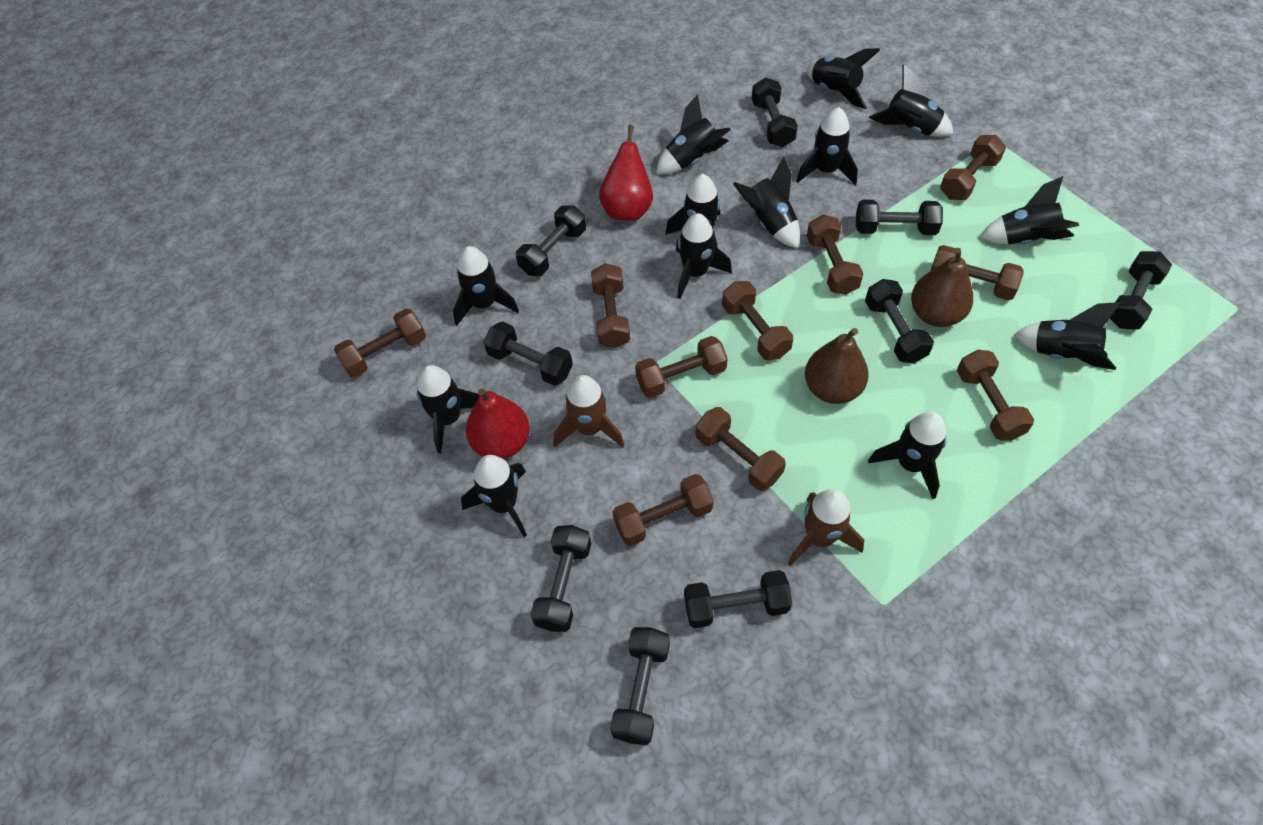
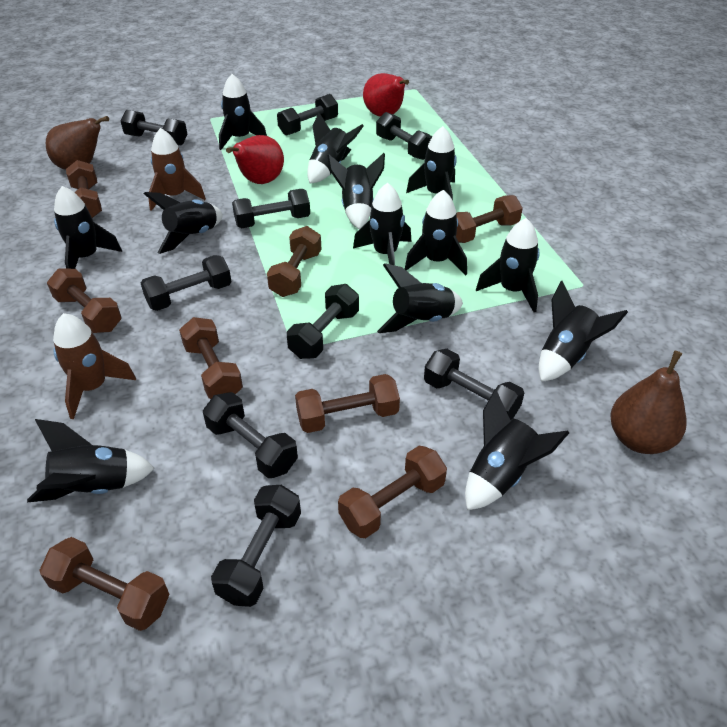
brown dumbbell: [334,309,426,377] [591,263,630,348] [613,474,714,546] [635,336,728,398] [695,407,786,491] [722,281,793,360] [807,215,863,295] [930,245,1024,300] [940,135,1006,200] [957,350,1034,441] = 10 -> [39,537,170,631] [47,268,122,333] [66,160,102,218] [179,317,243,399] [267,226,321,297] [295,374,400,433] [338,446,447,538] [456,195,523,243] = 8

